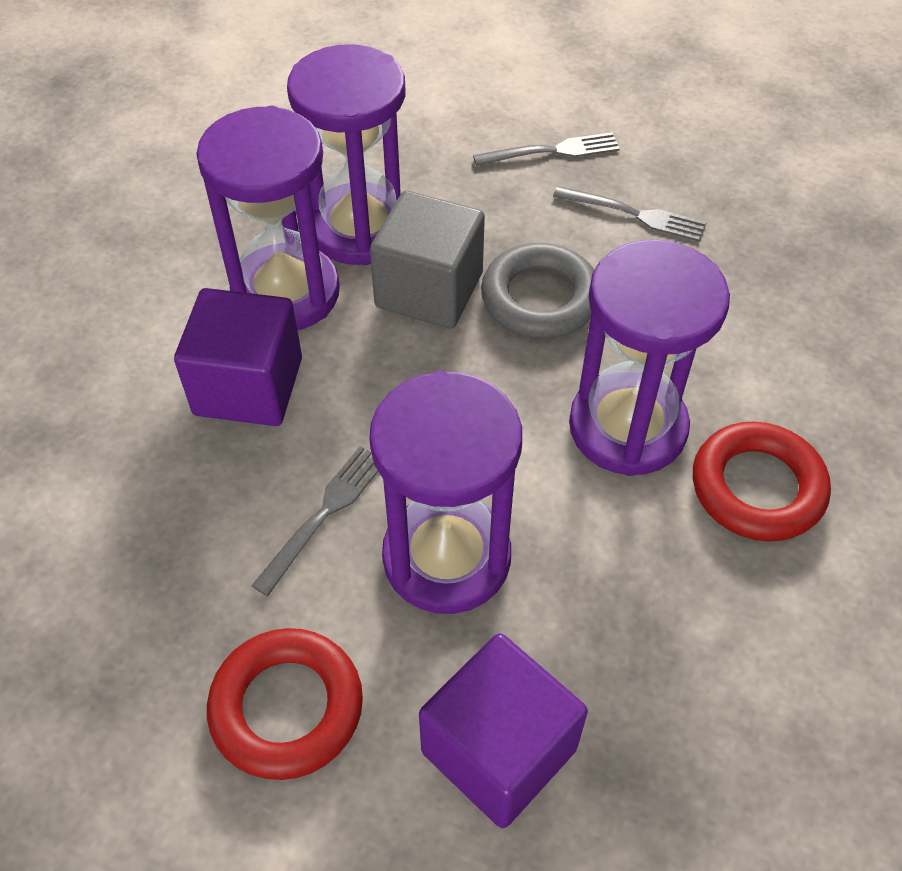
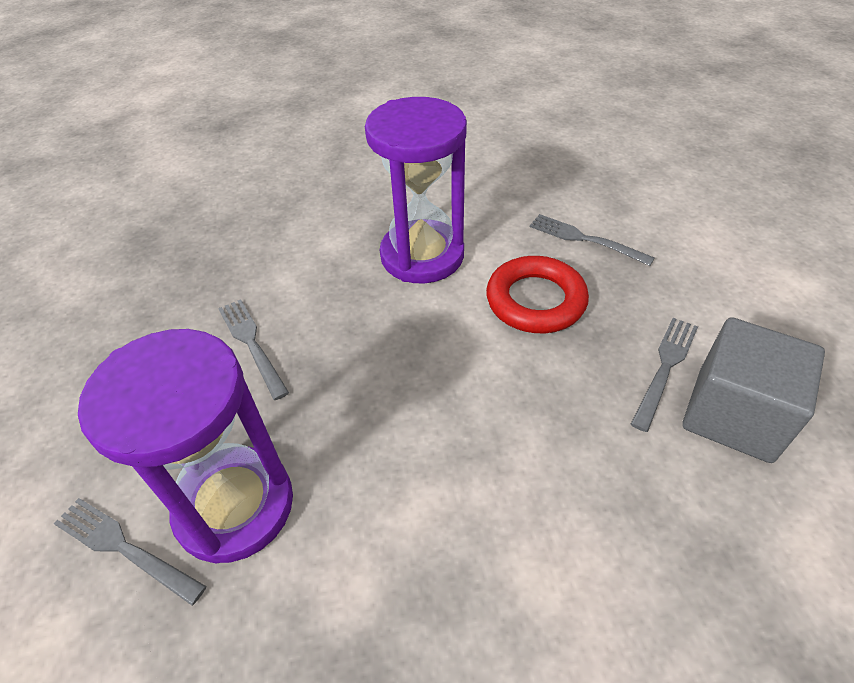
grey fork: [251,446,378,596] [473,132,620,166] [553,186,707,242] = 3 -> [54,498,207,605] [218,299,289,400] [530,214,655,266] [631,318,698,432] = 4
grey ring: [481,243,594,338] = 1 -> none = 0
purple cube: [174,288,302,426] [419,633,588,828] = 2 -> none = 0
purple hourglass: [196,106,340,330] [287,44,405,265] [369,371,522,614] [569,240,730,476] = 4 -> [78,329,293,563] [365,97,467,283] = 2
red ring: [207,628,363,780] [693,421,831,542] = 2 -> [486,256,589,333] = 1

